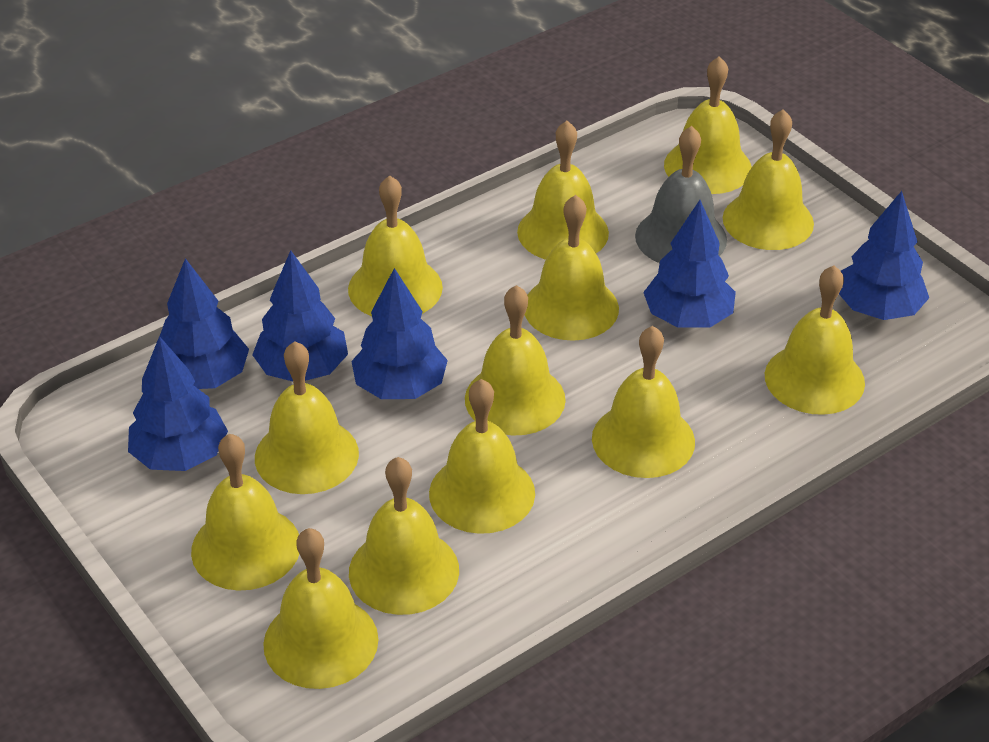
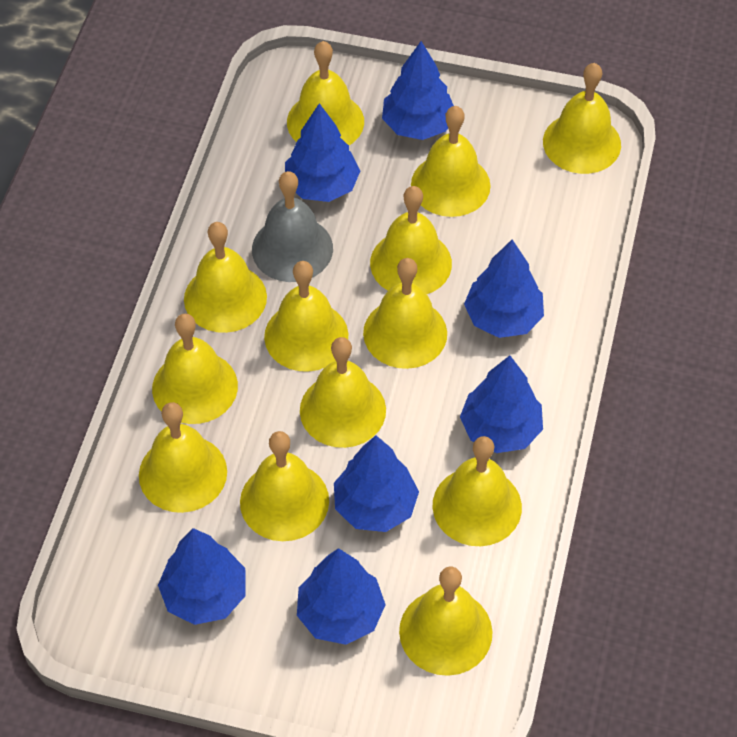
blue tree: [128,336,228,471] [160,258,249,389] [252,250,348,381] [351,268,448,399] [643,200,736,328] [839,191,929,320] = 6 -> [158,528,245,625] [285,103,360,202] [297,548,386,645] [334,435,419,532] [382,41,454,140] [460,355,543,453] [464,239,544,338] = 7

